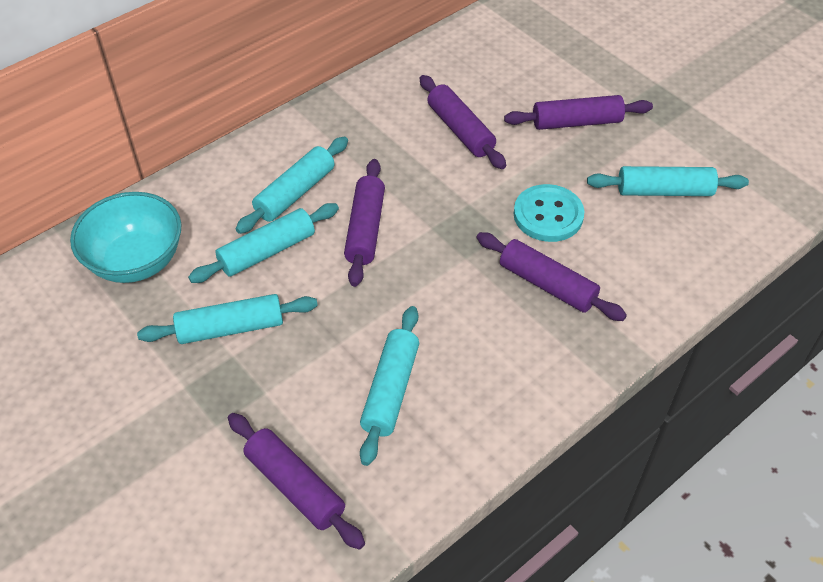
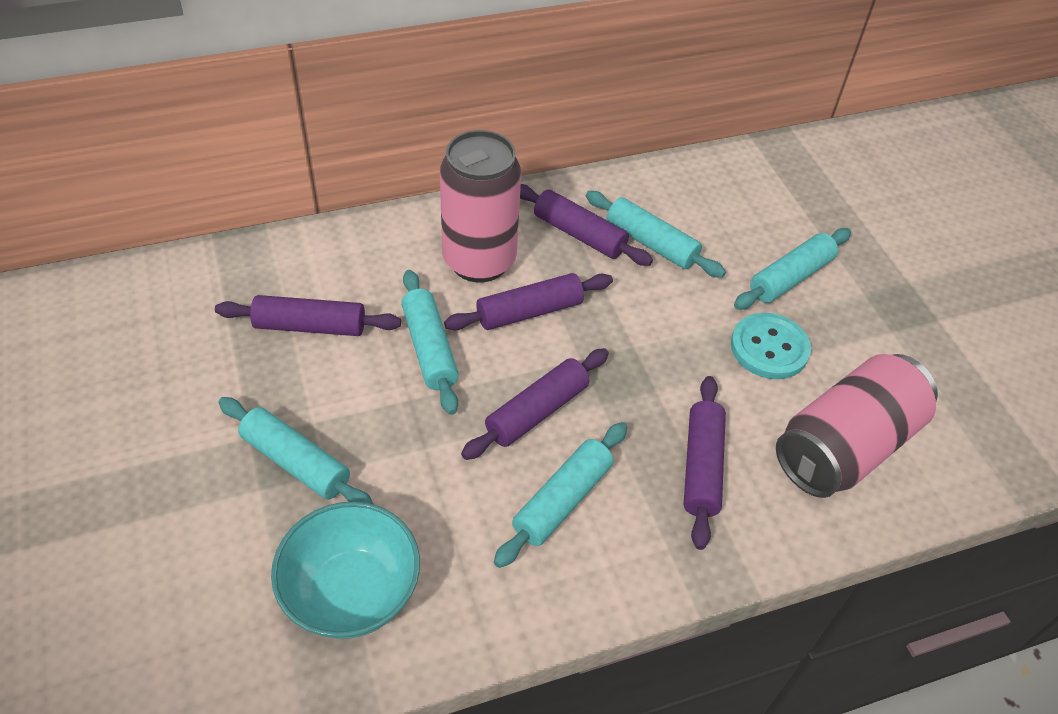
pink can: none = 0 -> [440,130,521,282] [776,354,938,498] = 2

